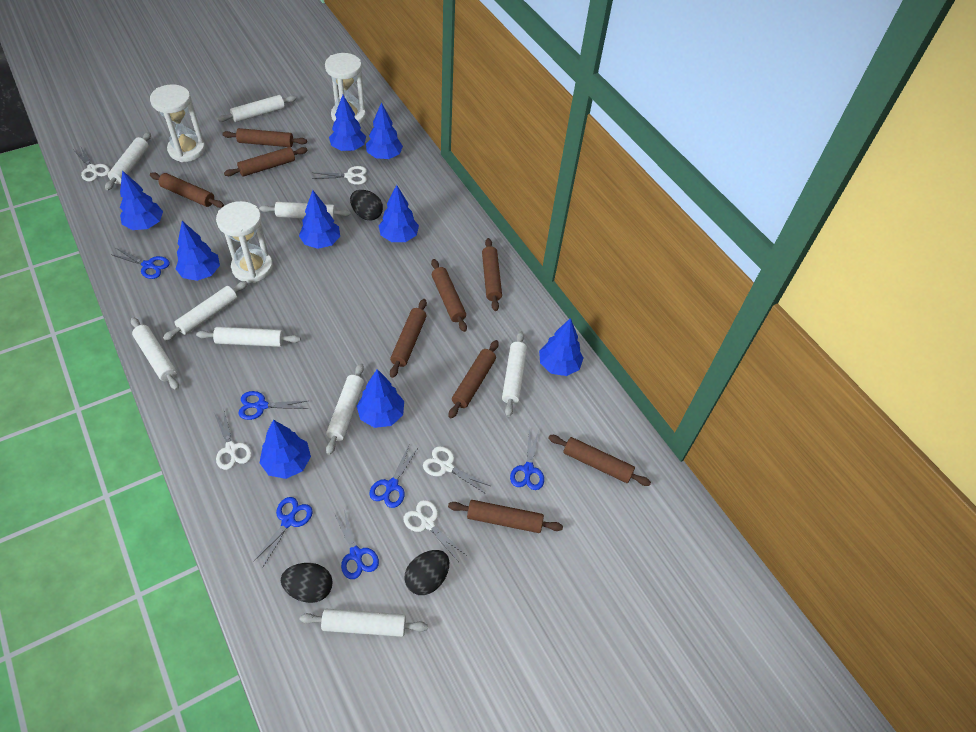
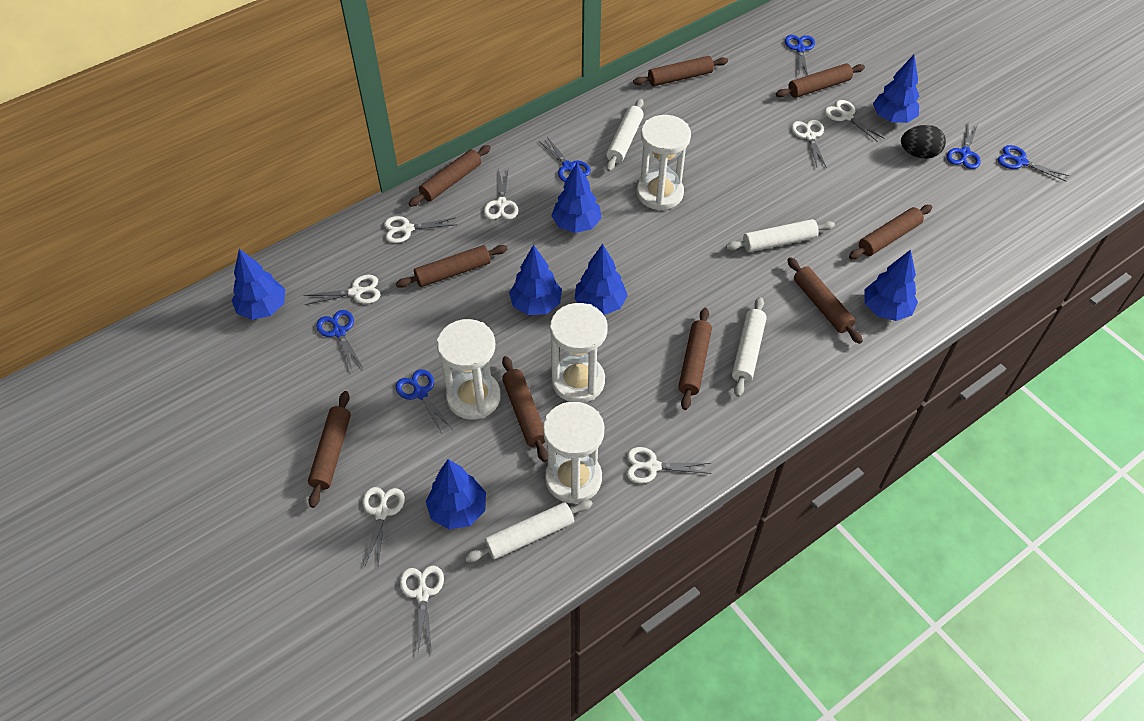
black egg: [281,563,333,603] [350,190,383,221] [404,550,449,595] = 3 -> [901,125,946,159] = 1
blue tree: [120,170,163,230] [176,221,220,281] [260,420,311,479] [299,190,340,249] [329,95,366,151] [356,369,404,428] [366,102,403,159] [378,185,419,242] [539,318,583,376] = 9 -> [232,249,285,320] [426,459,486,529] [509,244,562,315] [551,163,602,233] [575,244,628,315] [864,250,918,321] [873,55,919,123] = 7
white hourglass: [150,84,206,162] [216,201,273,283] [325,53,366,124] = 3 -> [437,319,501,420] [543,402,604,504] [550,303,608,403] [637,115,691,211] = 4
white rolling pin: [105,132,151,190] [131,317,179,390] [163,281,248,341] [196,327,301,347] [218,95,297,122] [259,202,351,219] [300,609,428,637] [326,363,364,455] [502,331,527,417] = 9 -> [465,500,593,562] [606,99,644,172] [726,219,835,252] [732,297,767,397] = 4
white scissors: [74,147,110,182] [214,408,252,470] [312,166,367,185] [403,500,466,562] [423,446,490,494] = 5 -> [303,275,380,305] [363,487,405,566] [384,216,457,243] [400,566,444,653] [484,168,518,220] [627,447,711,484] [791,120,827,168] [825,100,885,142] = 8

